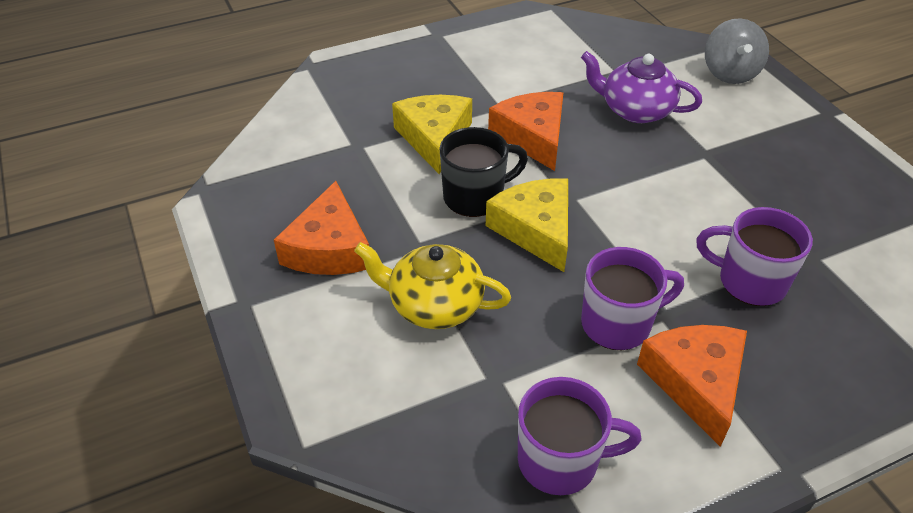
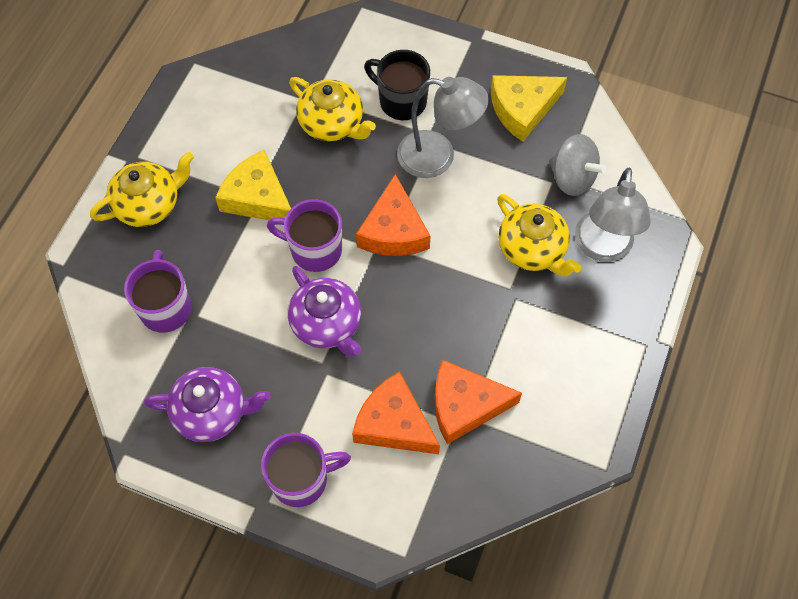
grey lamp: none = 0 -> [397,77,489,178] [575,168,651,262] = 2
purple teapot: [581,51,702,123] = 1 -> [144,367,271,442] [288,266,362,356] = 2
yellow teapot: [354,242,511,329] = 1 -> [90,152,194,227] [289,77,376,141] [497,194,581,276] = 3

